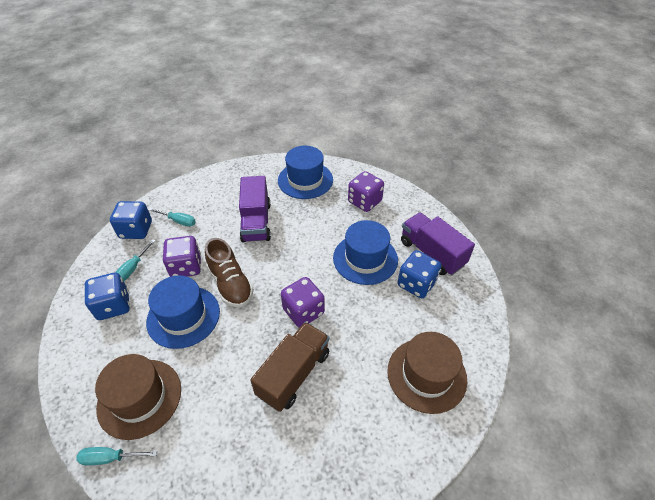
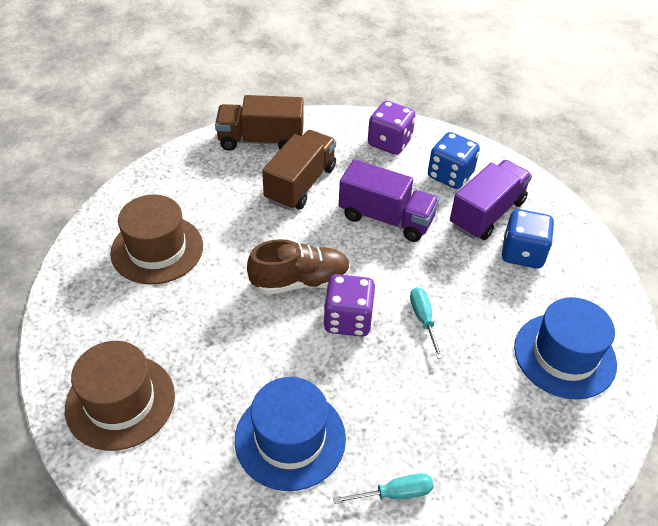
blue dice: [85,273,130,320] [110,201,152,239] [398,250,441,298] = 3 -> [428,132,480,189] [502,209,554,269] = 2
blue hat: [146,275,220,349] [278,146,333,199] [333,220,398,285] = 3 -> [235,377,346,491] [514,297,617,399] = 2
brown truck: [250,322,329,412] = 1 -> [215,95,304,151] [262,130,336,210] = 2
purple dice: [163,236,201,277] [281,277,325,328] [348,171,384,212] = 3 -> [323,274,376,337] [368,101,415,155] = 2
turquoise screwdriver: [76,447,157,465] [115,240,155,281] [149,208,196,227] = 3 -> [333,473,433,504] [410,287,443,359] = 2

